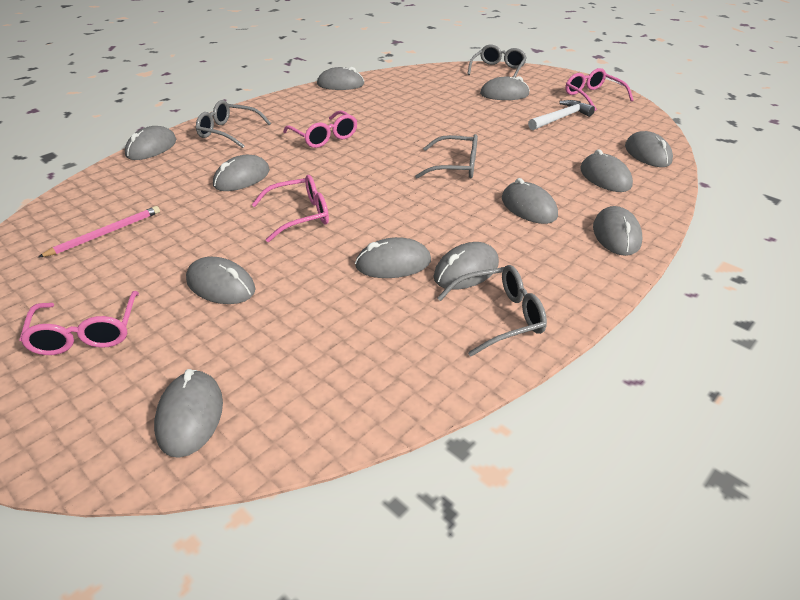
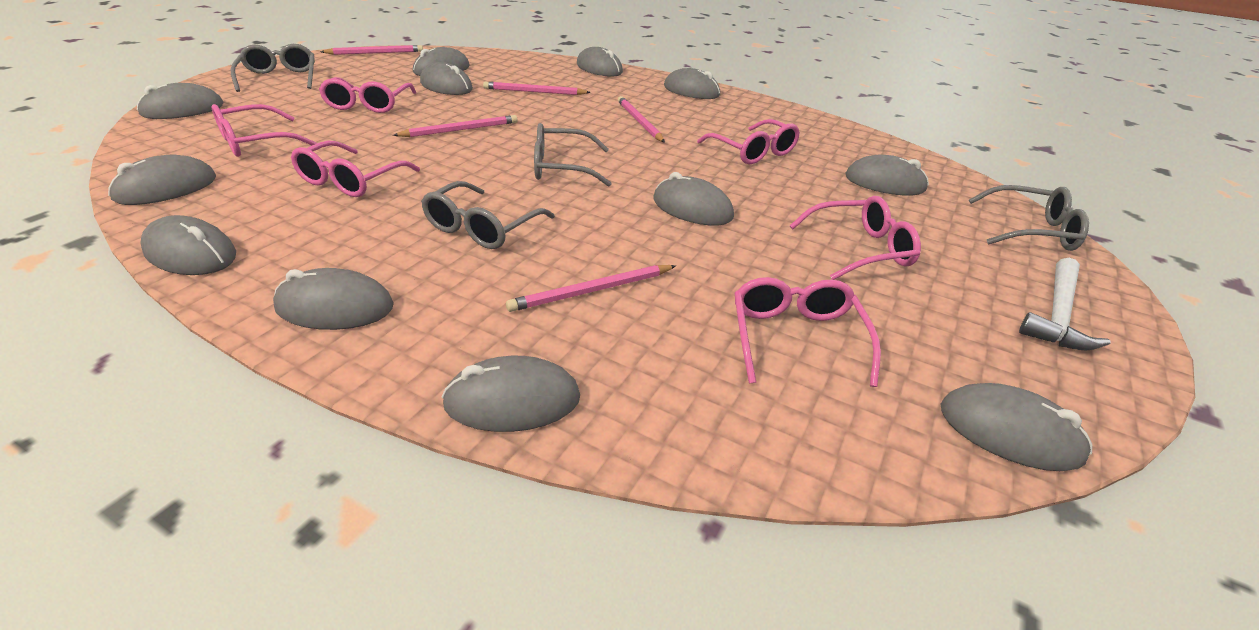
pink glasses: [19,291,139,355] [252,175,329,242] [283,111,357,148] [565,68,634,111] = 4 -> [211,104,317,157] [291,141,420,197] [319,77,416,113] [697,119,800,164] [734,277,881,387] [790,196,921,280] = 6
pink pencil: [38,206,160,258] = 1 -> [321,45,423,55] [393,115,518,137] [483,82,591,95] [506,265,676,312] [618,96,665,142] = 5

